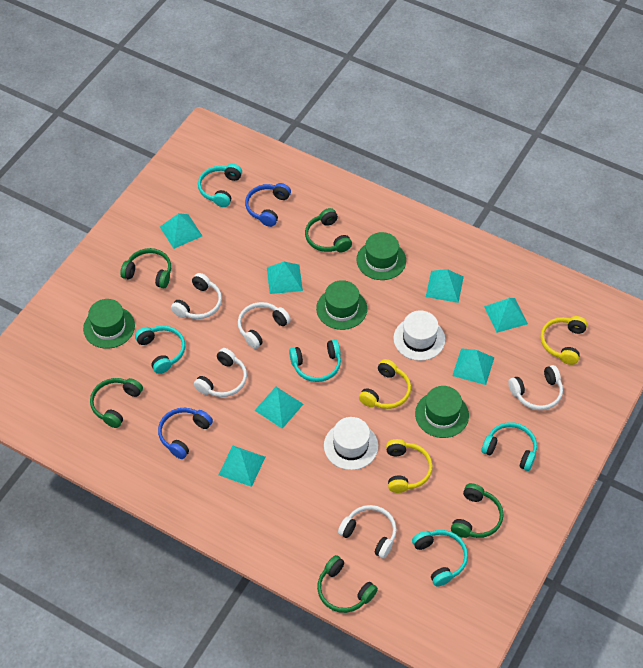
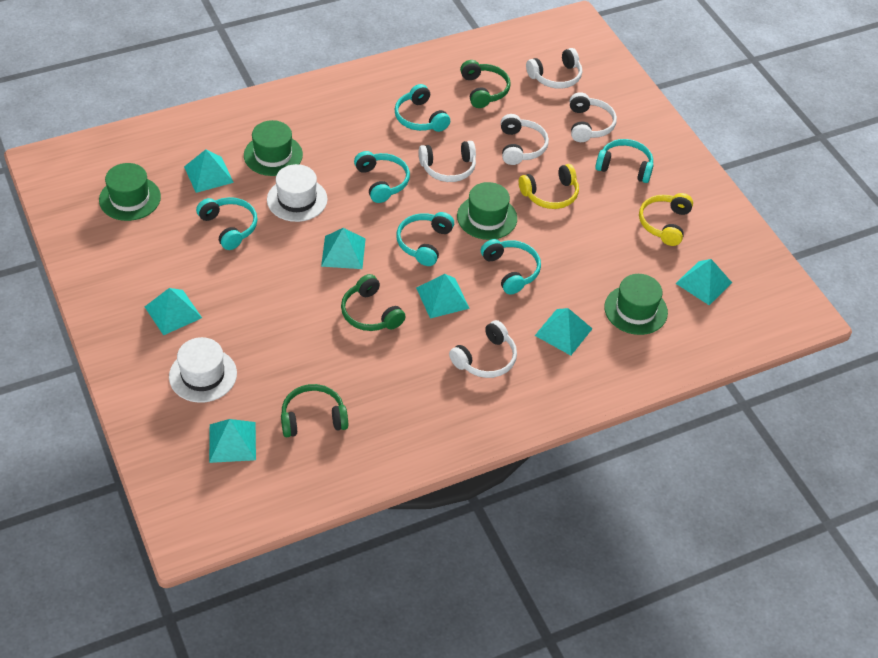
blue headphones: [158,408,213,459] [245,183,291,227] = 2 -> none = 0
green headphones: [90,378,143,428] [120,248,171,288] [305,208,352,252] [317,555,378,613] [451,483,504,538] = 5 -> [281,384,348,438] [341,274,406,331] [460,60,511,108] = 3
turquoise headphones: [135,326,185,374] [198,164,242,207] [289,339,341,382] [412,530,468,586] [481,422,537,471] = 5 -> [196,197,257,250] [354,151,410,203] [395,84,450,132] [396,212,454,266] [481,239,541,295] [595,139,654,183] = 6
yellow headphones: [359,359,411,409] [386,439,433,493] [541,316,587,365] = 3 -> [519,164,579,209] [639,193,693,246] = 2

